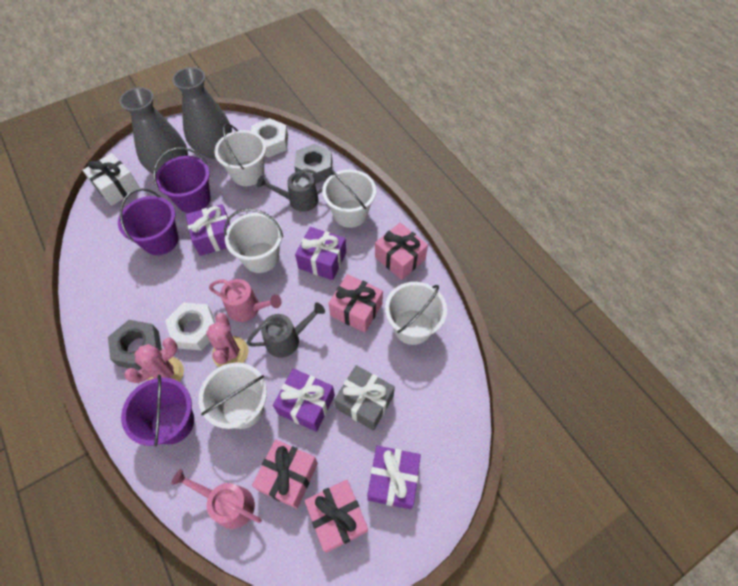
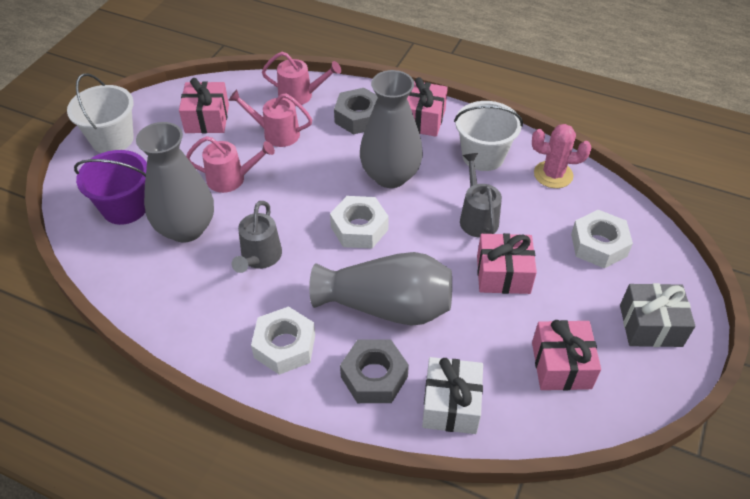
grey vase: [119,87,188,173] [172,67,232,159] = 2 -> [136,122,214,243] [309,252,452,326] [360,70,423,188] = 3
pink cactus: [124,337,184,383] [206,313,248,367] = 2 -> [532,124,591,188] = 1
pink watering can: [172,469,262,529] [209,279,282,322] = 2 -> [186,136,275,193] [228,89,312,147] [262,52,341,106] = 3
purple bucket: [118,188,178,255] [121,375,194,447] [153,147,211,213] = 3 -> [74,150,147,225] = 1
purple gift: [186,204,230,256] [273,368,335,432] [295,227,346,280] [367,446,421,509] = 4 -> none = 0
white bucket: [198,362,267,429] [214,123,266,186] [224,208,283,273] [322,169,376,228] [385,282,447,345] = 5 -> [67,73,134,153] [454,101,523,171] = 2
white nut: [165,303,216,350] [251,118,288,157] = 2 -> [251,306,315,375] [330,196,389,249] [571,210,633,269] = 3

